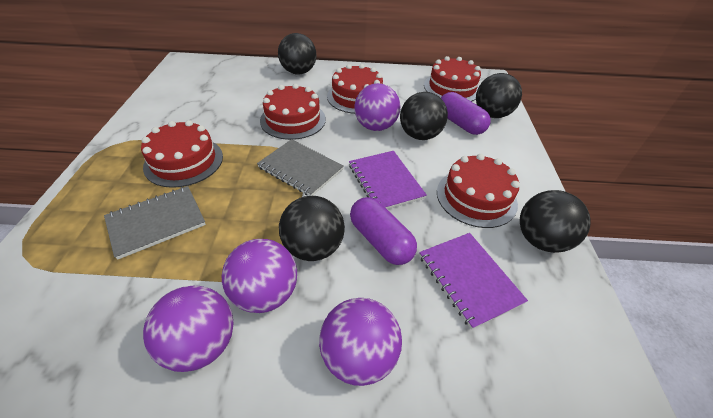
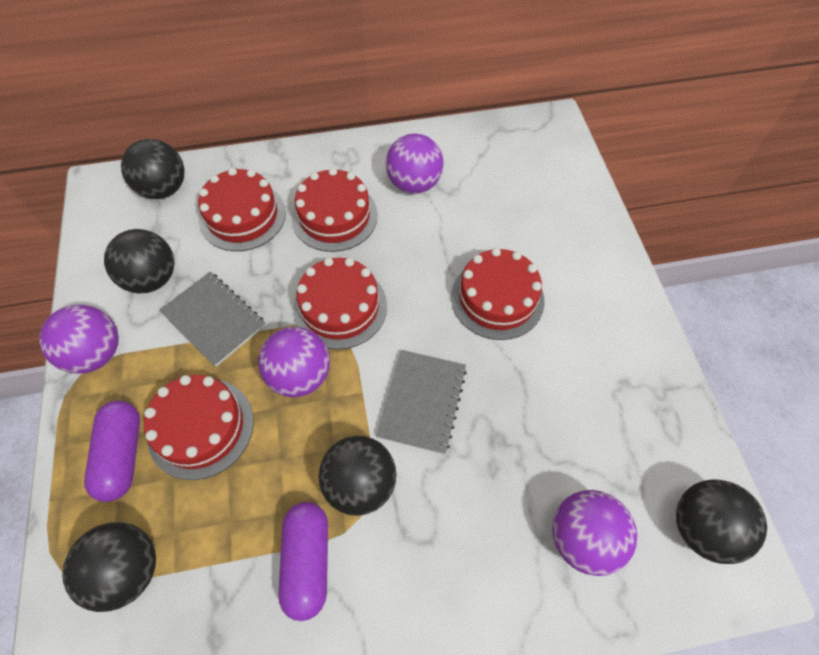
purple notebook: [349,151,427,209] [419,233,528,330] = 2 -> none = 0

